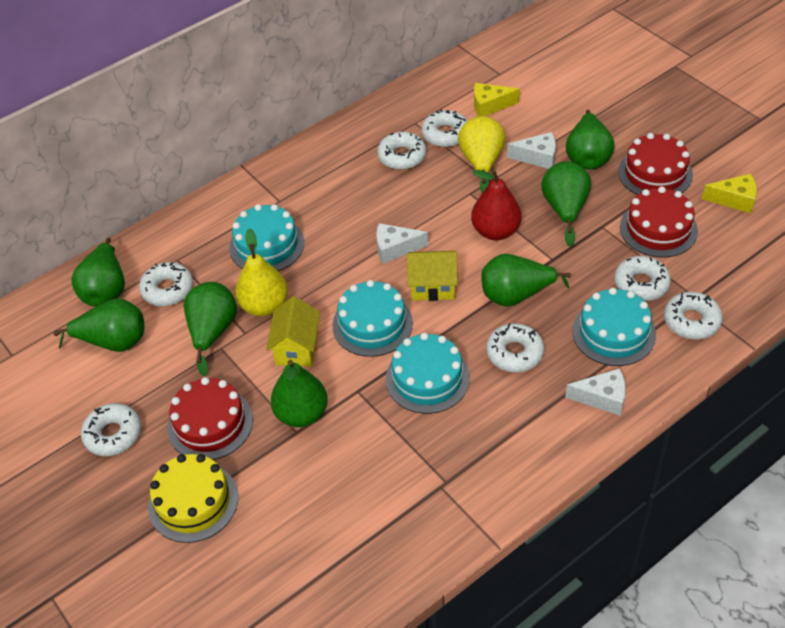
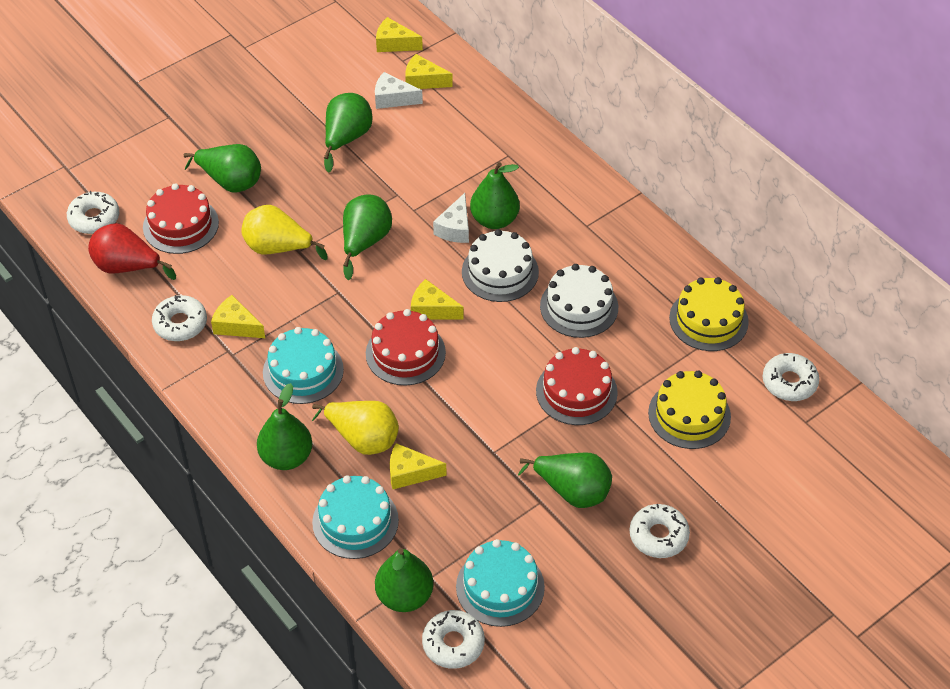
turquoise cake: [229,204,304,271] [332,280,413,357] [386,333,470,414] [572,287,656,366] = 4 -> [263,327,344,404] [312,475,399,559] [456,539,545,627] = 3
white cake: none = 0 -> [462,229,539,302] [540,264,618,338] = 2
white cheese: [376,223,428,264] [507,132,556,169] [565,368,626,416] = 3 -> [375,72,423,109] [433,193,469,243] = 2
white donut: [81,403,141,456] [139,262,193,307] [377,132,426,170] [422,109,467,147] [486,323,544,372] [614,256,671,301] [664,292,723,339] = 7 -> [67,191,119,234] [152,295,207,341] [422,610,485,669] [629,504,690,558] [763,353,819,401] = 5
yellow cake: [148,454,238,543] = 1 -> [648,371,731,449] [669,277,749,351] = 2
yellow cheese: [474,83,520,116] [702,174,757,213] = 2 -> [211,295,265,338] [376,17,423,52] [390,443,447,490] [405,54,453,89] [411,279,464,319] = 5
yellow house: [266,296,320,366] [407,251,458,301] = 2 -> none = 0

